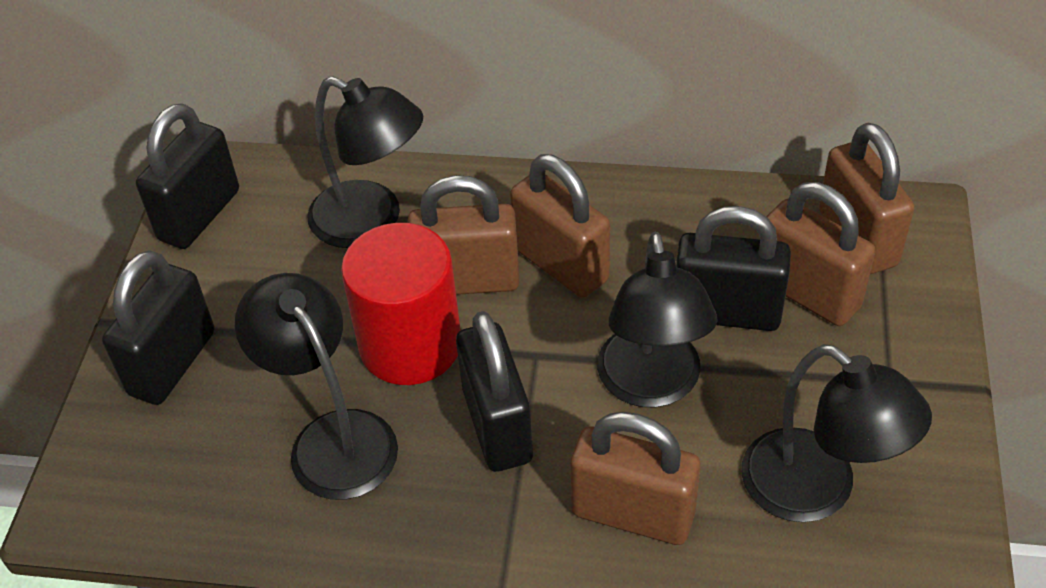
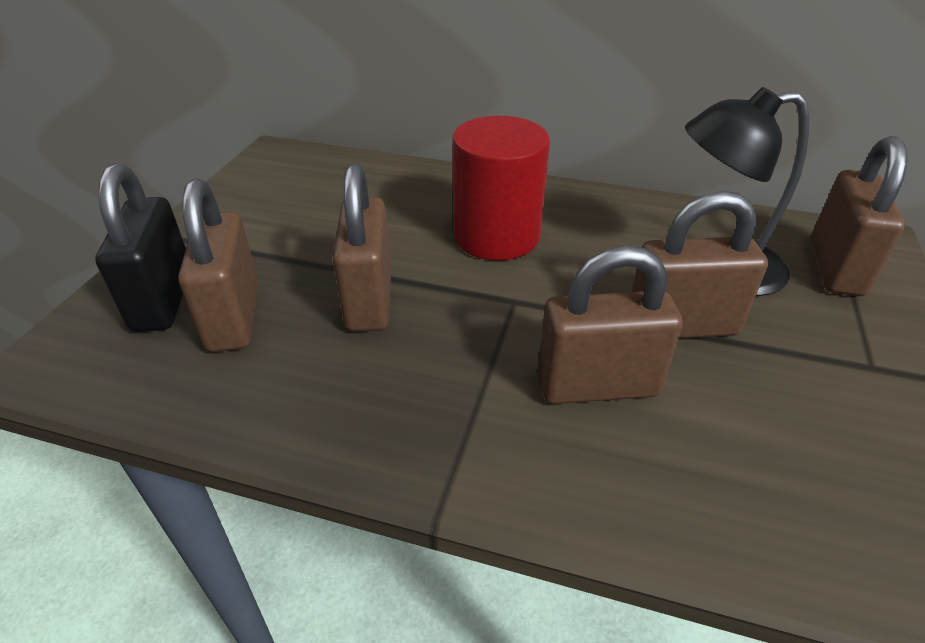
black lamp: [235,273,398,500] [307,76,423,248] [597,232,717,407] [741,344,932,522] = 4 -> [685,87,809,296] = 1
black padlock: [102,250,215,405] [136,103,239,249] [456,311,533,472] [676,206,791,331] = 4 -> [95,163,186,332] = 1

